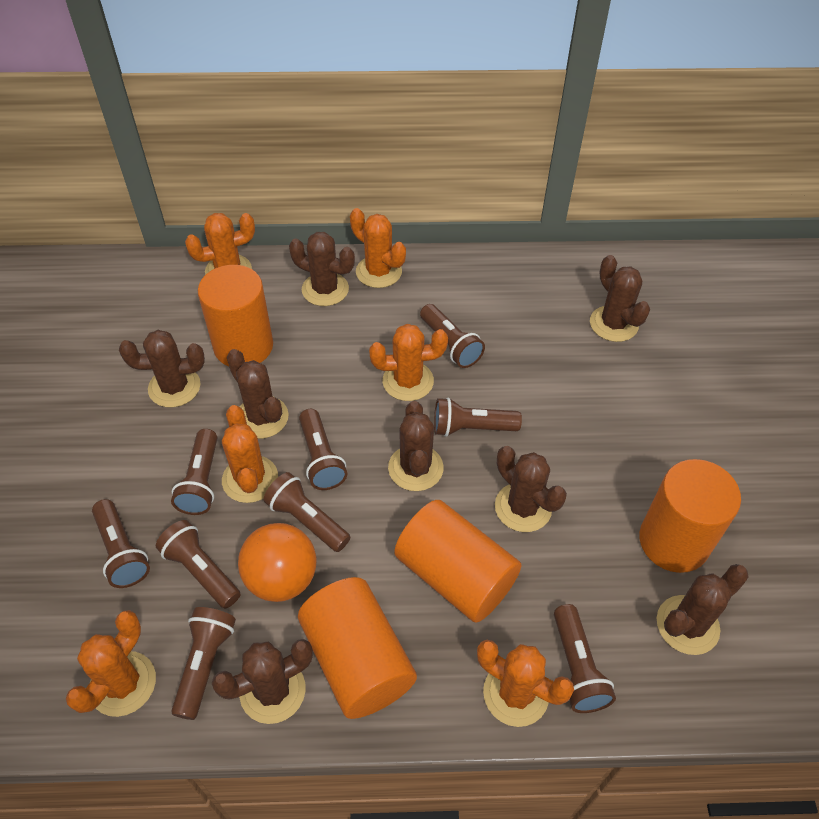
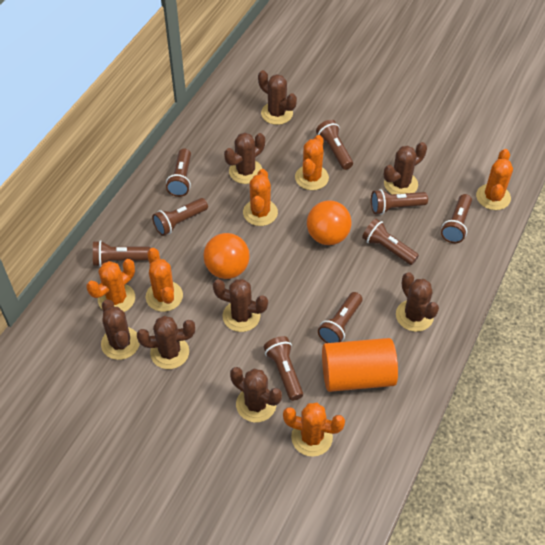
orange ball: [238,523,317,602] = 1 -> [203,233,250,279] [307,200,352,245] = 2
orange cylinder: [198,265,273,366] [298,577,417,719] [395,500,521,623] [639,459,741,573] = 4 -> [322,338,398,392] = 1

